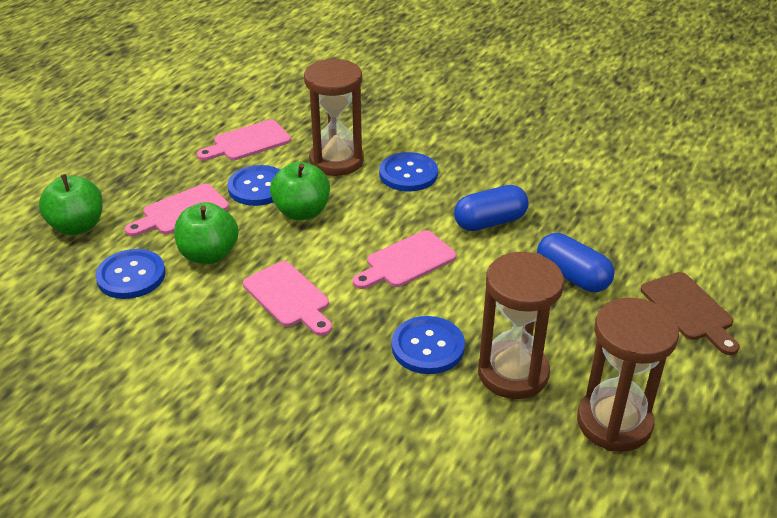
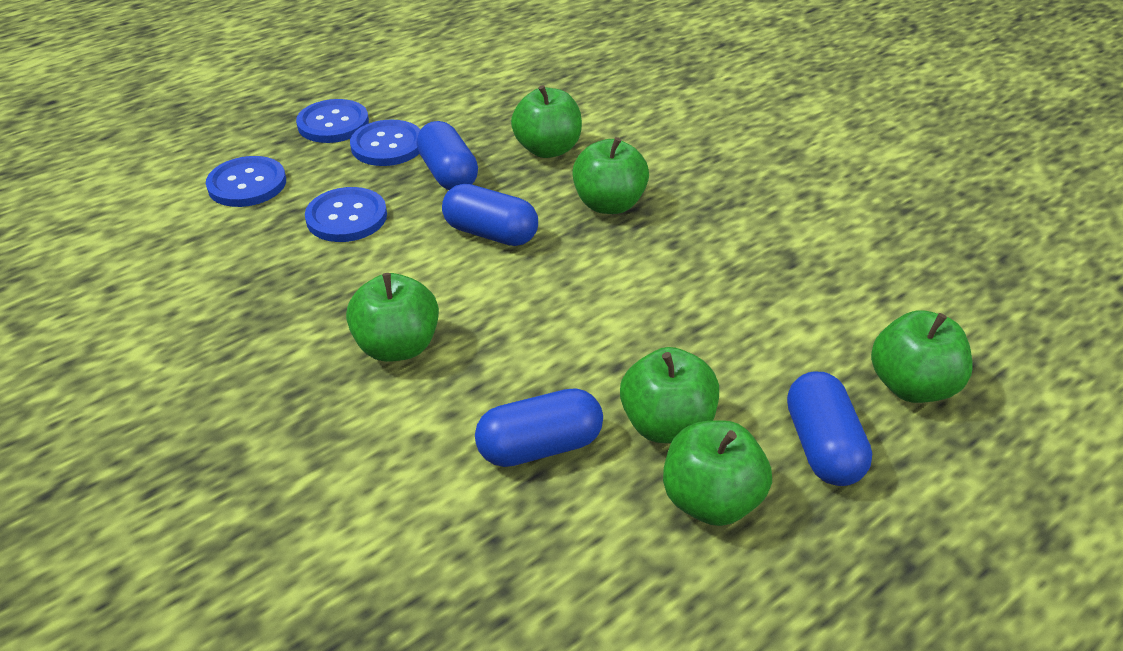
blue capsule: [454,185,529,231] [537,233,615,292] = 2 -> [416,121,478,190] [442,184,538,246] [475,388,603,467] [787,371,872,486] = 4
brown cutting board: [641,272,740,355] = 1 -> none = 0
brown hourglass: [304,58,364,176] [478,252,564,399] [577,298,679,452] = 3 -> none = 0
green apple: [39,174,103,235] [174,202,238,264] [270,162,330,220] = 3 -> [346,273,439,362] [511,85,582,158] [572,137,649,214] [620,347,719,443] [663,420,772,526] [871,310,973,403] = 6
pink cutting board: [125,184,229,236] [197,120,291,161] [243,261,332,336] [353,230,456,289] = 4 -> none = 0

